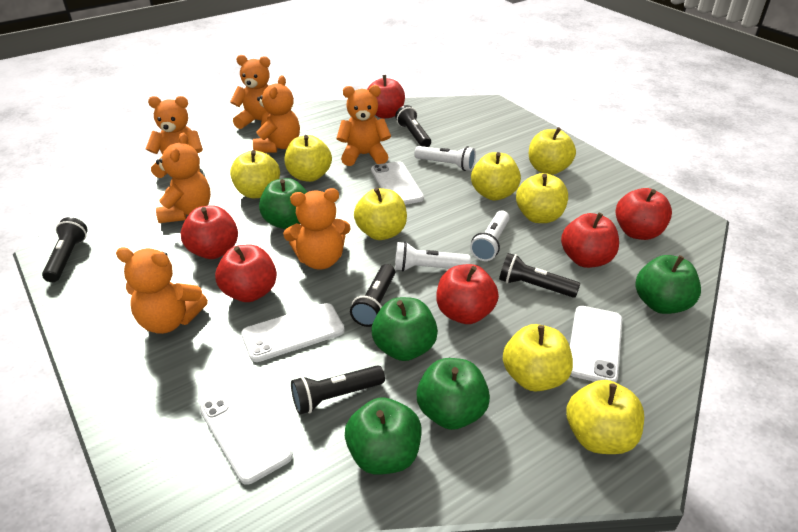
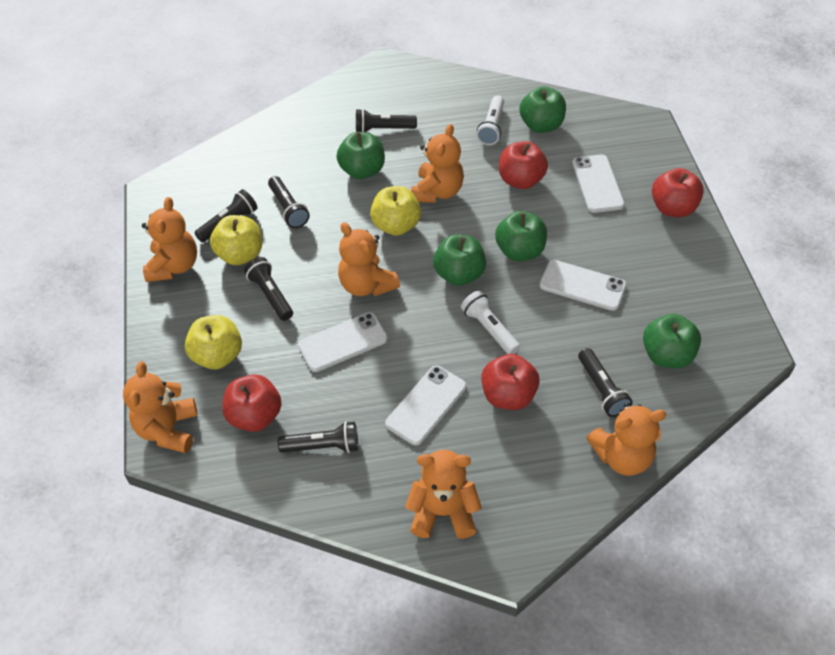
black flashlight: [42,217,88,282] [291,365,385,414] [350,264,395,327] [395,105,431,147] [499,253,580,298] = 5 -> [194,189,258,242] [244,257,293,321] [268,176,310,228] [278,421,358,453] [356,109,417,132] [578,348,633,417] = 6
orange teddy bear: [116,247,208,334] [146,96,203,178] [156,133,211,223] [230,55,271,129] [253,75,300,153] [283,188,351,270] [337,85,391,166] = 7 -> [123,361,197,453] [142,197,197,282] [338,222,400,297] [405,450,482,539] [411,124,464,203] [587,403,666,476] = 6
red apple: [181,205,238,259] [215,244,277,302] [367,75,405,118] [436,264,499,324] [561,212,619,268] [616,188,672,240] = 6 -> [222,374,282,432] [481,354,540,410] [499,141,548,189] [652,168,704,217] = 4
white flashlight: [395,242,471,272] [414,146,476,171] [470,211,510,261] = 3 -> [461,291,520,354] [476,95,504,145] = 2
yellow apple: [230,150,280,198] [285,135,332,182] [354,188,407,240] [471,152,521,200] [503,324,573,392] [516,173,568,223] [529,127,576,175] [566,380,644,454] = 8 -> [185,315,242,369] [210,215,262,265] [370,186,421,236] = 3

